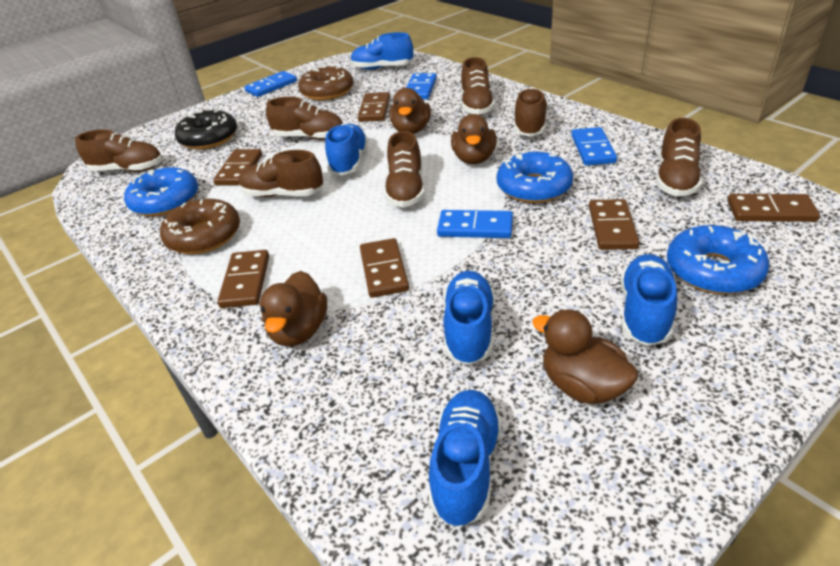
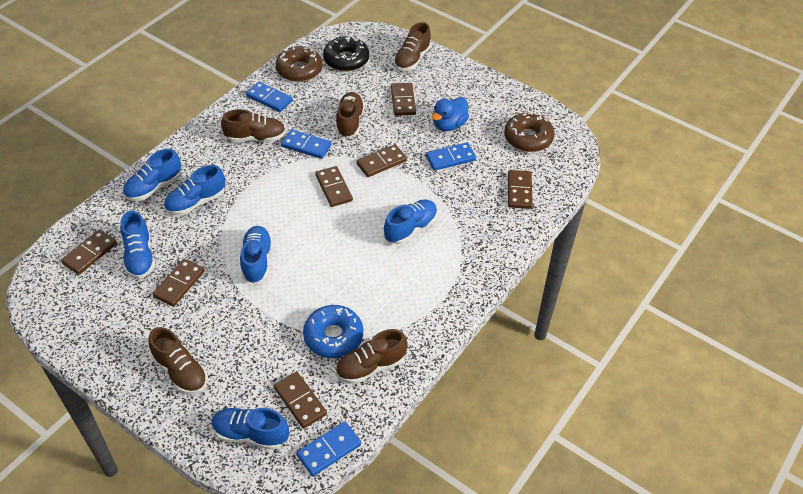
blue donut: [124,166,198,216] [497,151,573,203] [667,225,769,294] = 3 -> [303,305,363,358] = 1
blue duck: none = 0 -> [432,97,469,131] = 1
blue shoe: [325,124,368,175] [351,32,413,70] [429,390,502,527] [443,271,494,365] [620,254,677,346] = 5 -> [120,211,155,279] [123,149,181,201] [164,165,225,215] [212,408,289,450] [240,226,272,283] [384,199,437,244] = 6
brown domino: [213,149,262,186] [217,250,269,308] [358,92,390,122] [360,238,409,298] [589,199,640,250] [727,194,820,222] = 6 -> [61,230,117,275] [153,259,205,307] [274,372,327,429] [315,166,353,207] [356,144,407,177] [391,83,416,116] [508,170,533,209] = 7
brown duck: [260,271,327,346] [389,88,431,134] [451,114,497,164] [532,309,638,404] = 4 -> none = 0
brown shoe: [75,129,162,172] [239,150,323,197] [266,97,343,140] [384,131,425,207] [461,57,495,115] [514,88,548,136] [656,118,702,196] = 7 -> [149,327,208,394] [221,109,286,142] [336,92,365,138] [336,329,408,384] [394,22,431,71] = 5

